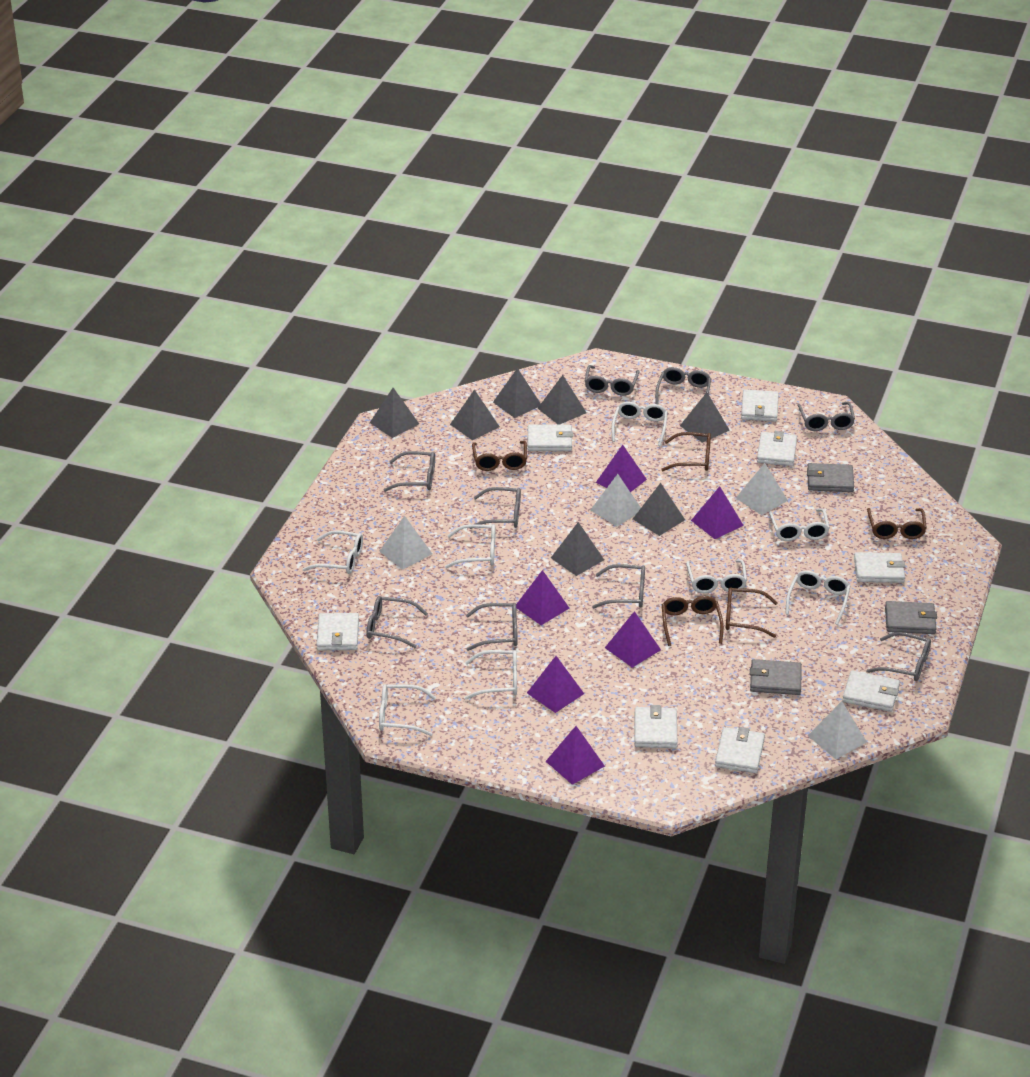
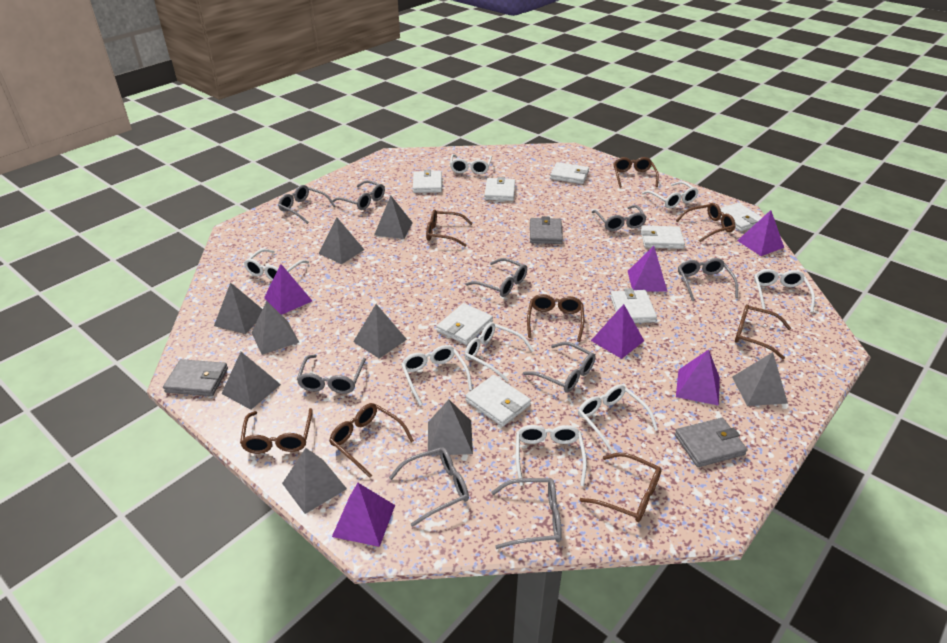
brown glasses: [472,441,527,471] [661,432,711,471] [662,596,724,646] [726,587,778,638] [867,508,927,539] = 5 -> [240,408,313,454] [329,403,414,478] [426,210,473,247] [527,294,584,342] [579,453,662,522] [613,157,659,188] [676,203,735,242] [735,304,791,360] = 8
grey pyramid: [370,388,419,438] [450,390,500,440] [493,368,541,418] [538,375,587,425] [551,522,604,576] [633,483,685,536] [680,392,730,443] = 7 -> [214,282,262,334] [221,352,281,410] [252,301,300,355] [282,448,347,514] [319,217,364,264] [353,304,407,359] [374,196,413,239] [428,400,473,456] [732,352,788,406] = 9
white pyramid: [379,516,432,569] [591,474,641,526] [736,463,788,515] [808,701,867,759] = 4 -> none = 0

